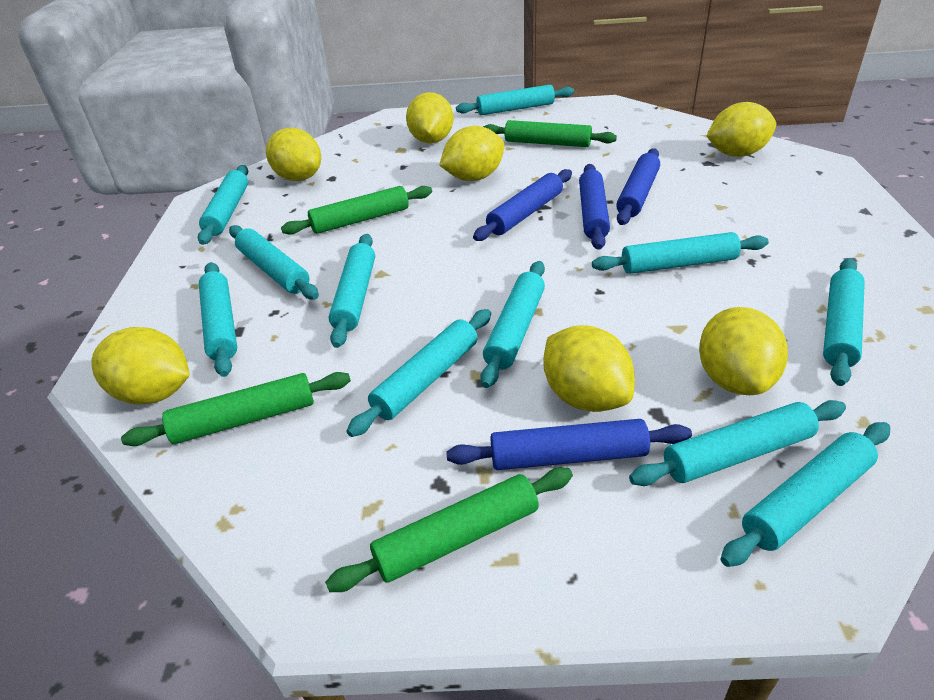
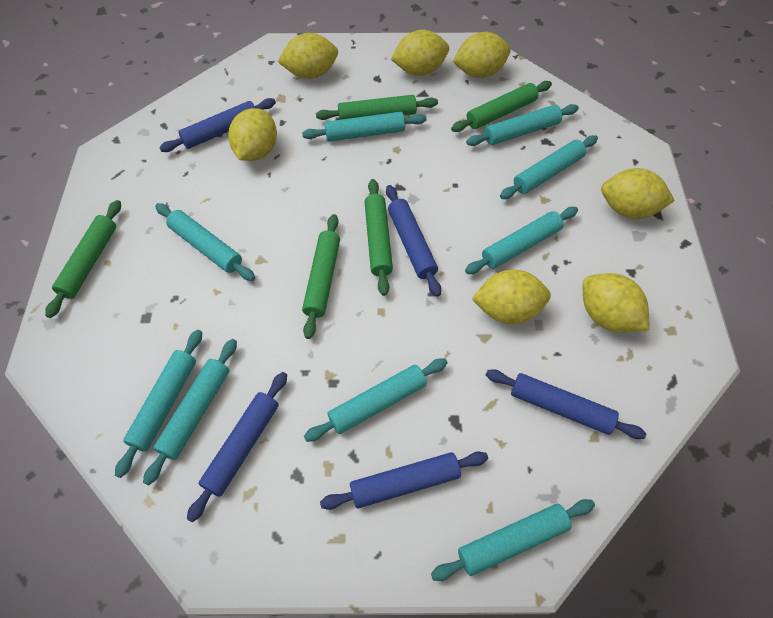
blue rolling pin: [446,419,692,470] [473,169,572,241] [579,164,610,250] [616,148,660,225] = 4 -> [159,98,276,152] [187,372,287,522] [320,451,488,510] [386,185,441,297] [486,369,646,439] = 5
green rolling pin: [121,372,351,446] [281,186,432,235] [325,468,573,592] [483,120,617,147] = 4 -> [45,200,121,318] [302,214,340,339] [316,95,438,120] [365,179,393,296] [451,81,552,132] = 5
turquoise rolling pin: [198,165,248,245] [199,262,237,377] [229,225,319,300] [329,234,375,348] [346,309,491,437] [456,85,574,115] [480,261,545,388] [592,232,769,274] [629,400,846,486] [721,422,890,567] [823,258,865,386] = 11 -> [115,330,202,478] [143,339,237,485] [155,203,255,281] [302,112,427,142] [304,358,447,442] [431,499,595,581] [465,207,578,274] [466,104,579,146] [500,135,598,199] = 9

